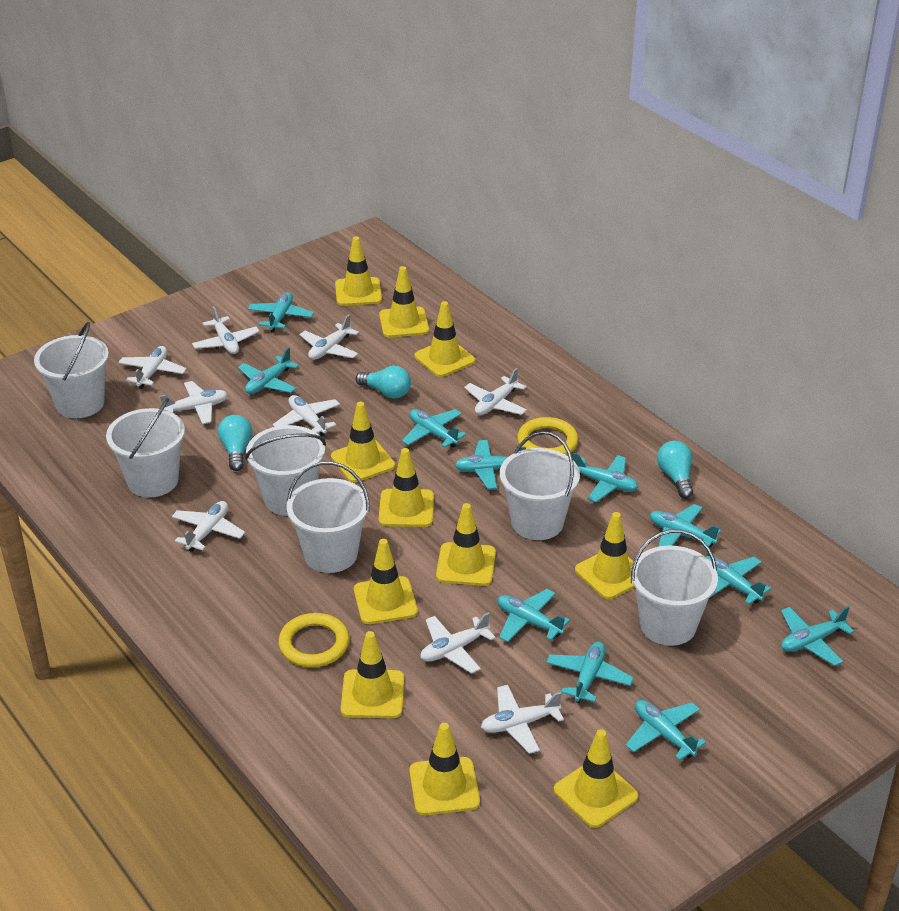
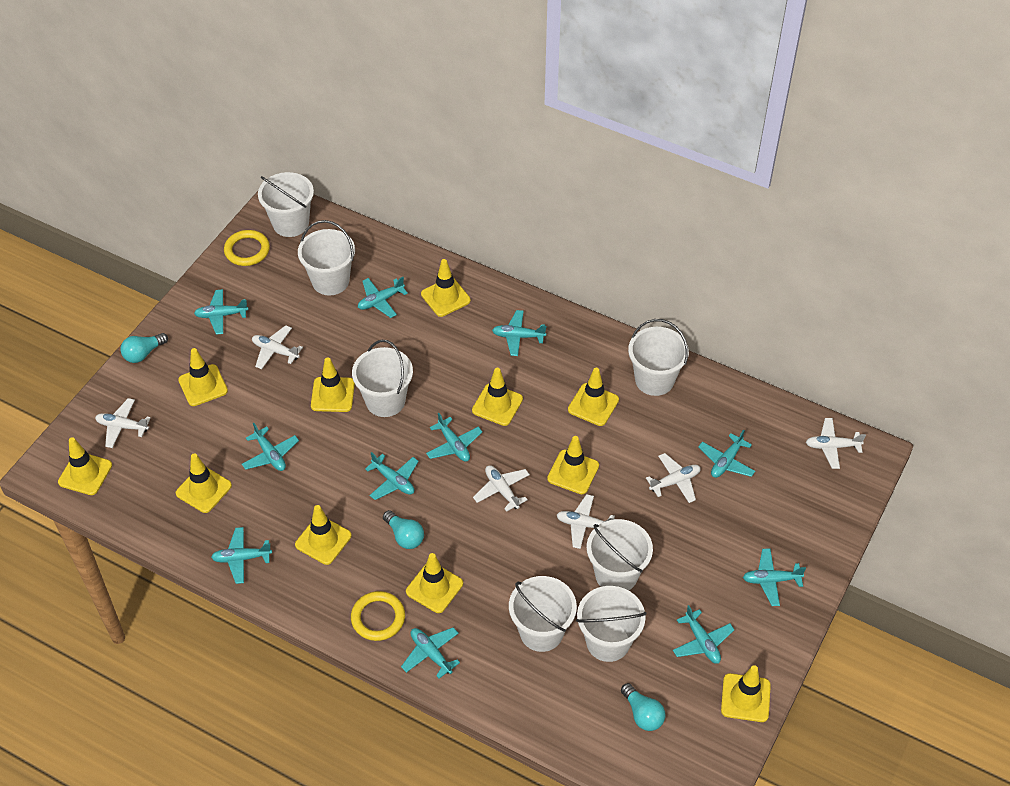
white bucket: [34,322,109,418] [106,398,185,497] [245,425,326,516] [287,461,369,573] [500,431,580,540] [631,529,718,646] = 6 -> [258,172,314,237] [298,220,355,295] [352,340,413,417] [509,576,577,652] [576,586,647,662] [587,519,653,591] [628,319,689,396] = 7
white plane: [118,346,187,389] [160,381,228,424] [172,501,245,552] [192,306,260,354] [273,395,340,437] [300,315,359,360] [420,612,496,674] [464,368,527,415] [481,685,564,754] = 9 -> [95,398,151,448] [252,325,303,369] [473,465,530,512] [557,494,615,549] [646,453,701,503] [806,418,866,469] = 6

